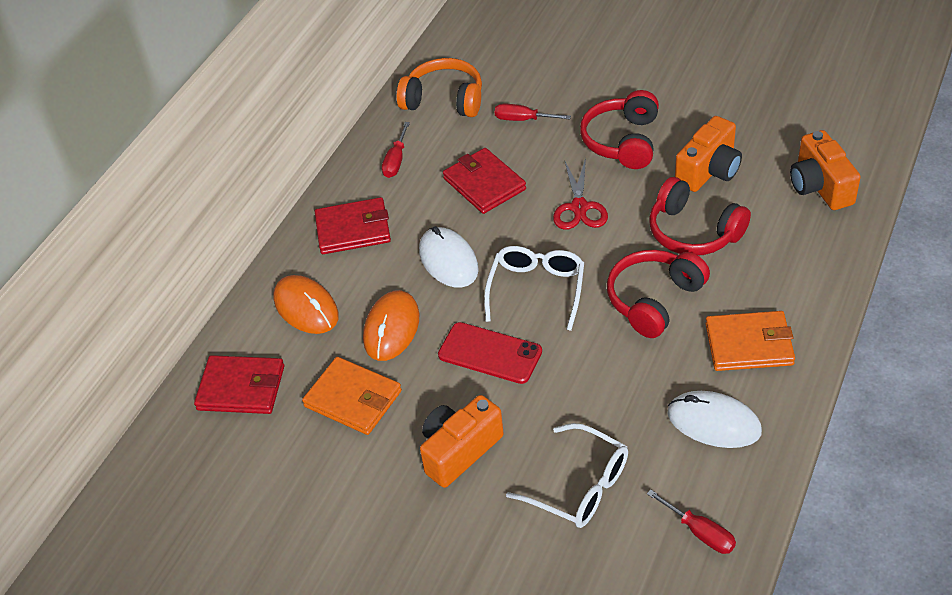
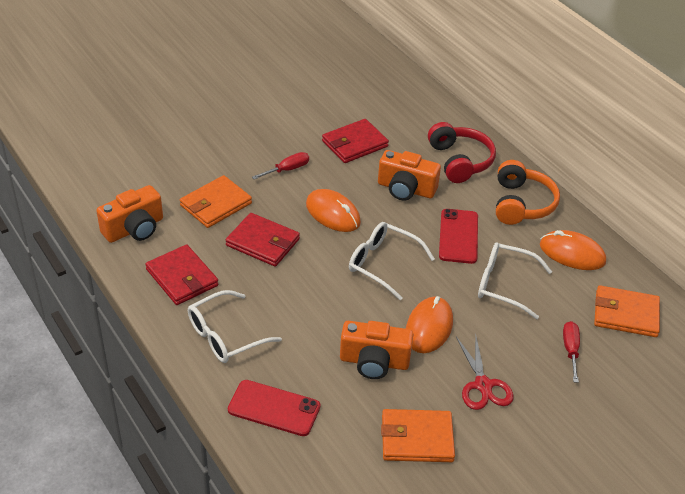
orange mouse: [273,275,339,334] [363,290,419,361] = 2 -> [306,189,361,232] [406,296,453,353] [540,230,606,270] = 3
orange wallet: [302,357,402,435] [705,311,795,371] = 2 -> [180,175,252,228] [381,409,455,462] [594,285,660,337] = 3
red headphones: [580,90,659,169] [607,250,710,338] [649,177,751,255] = 3 -> [428,122,496,183] = 1
red phone: [438,322,542,384] = 1 -> [228,380,320,436] [439,209,478,264] = 2
red screwdriver: [382,122,410,178] [495,104,571,121] [647,490,736,554] = 3 -> [252,152,309,179] [563,321,580,383] = 2
white glasses: [484,246,584,331] [506,423,628,528] = 2 -> [188,290,282,363] [349,222,435,300] [478,242,552,319] = 3
white mouse: [419,226,479,288] [667,391,762,448] = 2 -> none = 0

